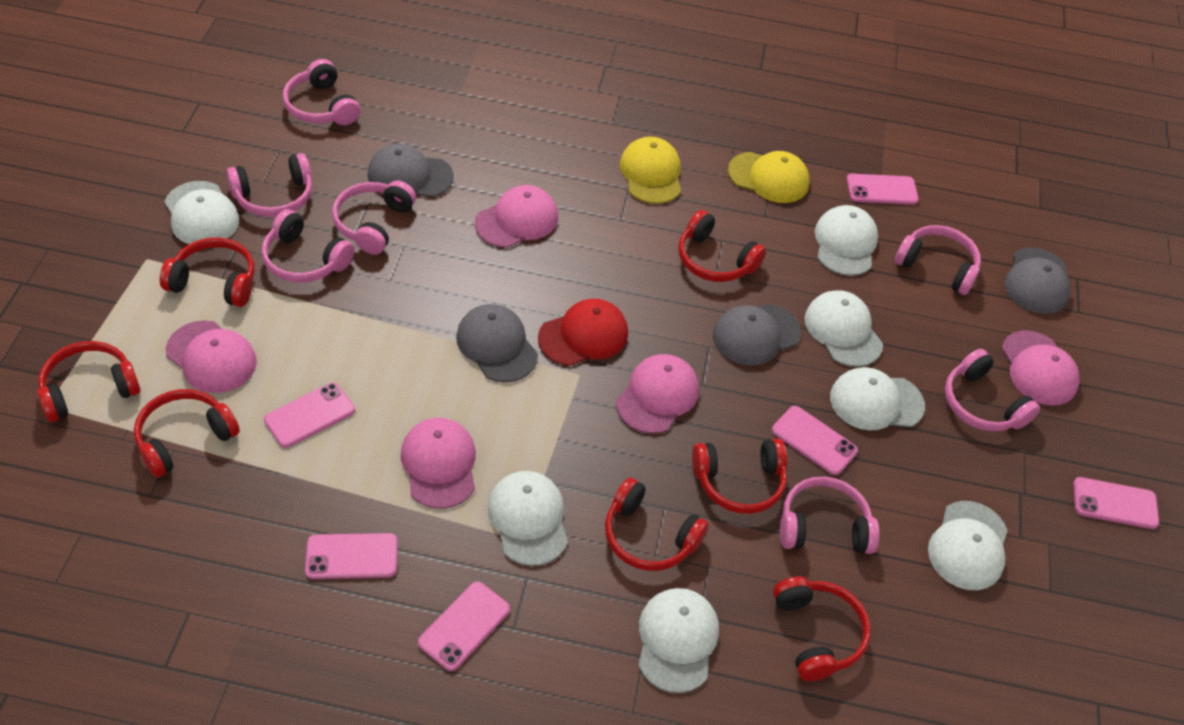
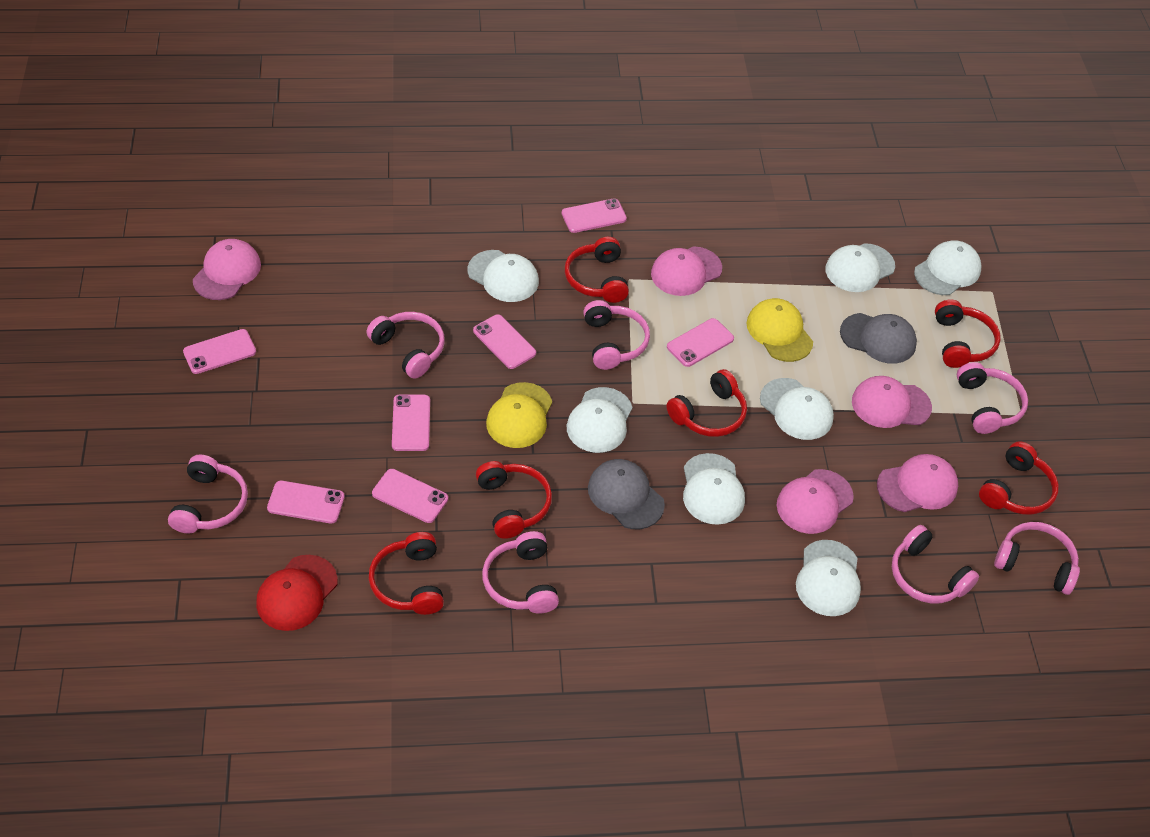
grey cap: [367,143,453,197] [456,304,538,382] [713,304,801,365] [1005,247,1071,314] = 4 -> [588,459,665,529] [840,313,917,364] = 2
pink phone: [264,382,355,448] [305,533,398,579] [418,581,510,671] [772,406,858,475] [847,174,919,205] [1073,477,1159,529] = 6 -> [183,329,256,374] [267,481,345,523] [372,469,448,523] [392,394,430,451] [473,314,536,369] [562,199,627,233] [667,318,734,367] = 7
red headphones: [38,341,141,422] [134,389,240,478] [160,237,255,307] [605,478,709,571] [678,210,766,282] [692,439,787,514] [773,576,871,681] = 7 -> [369,532,444,615] [476,461,552,539] [565,237,629,303] [666,369,747,437] [935,299,1001,368] [979,441,1059,515] = 6

